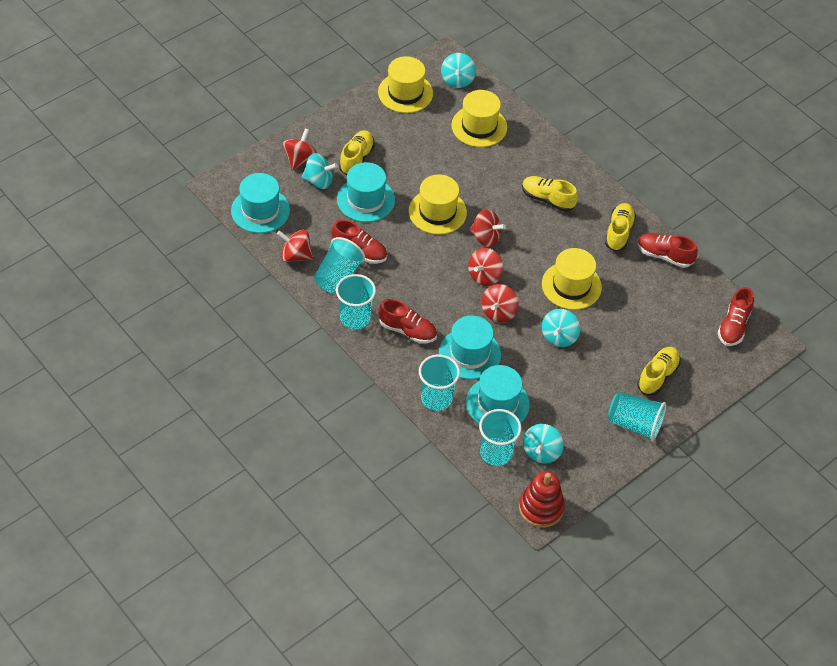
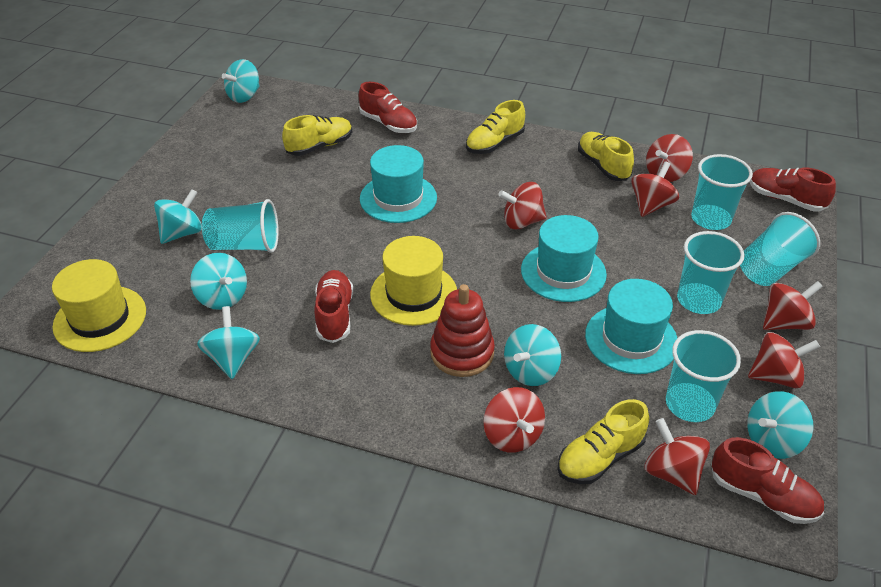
red spinning top: [277,230,313,262] [283,128,317,171] [468,248,503,286] [470,209,506,247] [481,284,519,323] = 5 -> [483,387,545,453] [498,182,547,229] [631,161,679,217] [645,418,710,495] [646,134,693,182] [748,332,820,388] [763,281,823,330] = 7
turquoise hat: [231,173,290,233] [337,162,395,222] [439,315,501,379] [466,365,529,424] = 4 -> [360,145,437,223] [521,215,607,302] [585,279,677,374] = 3
turquoise spinning top: [302,153,338,189] [441,53,476,88] [523,424,564,464] [542,309,580,347] = 4 -> [154,189,202,244] [190,253,247,310] [197,306,260,379] [222,59,260,103] [504,324,561,386] [747,391,814,459] = 6
yellow hat: [378,56,433,113] [409,174,467,235] [451,90,507,147] [542,248,602,310] = 4 -> [52,259,146,352] [370,236,457,326] = 2

